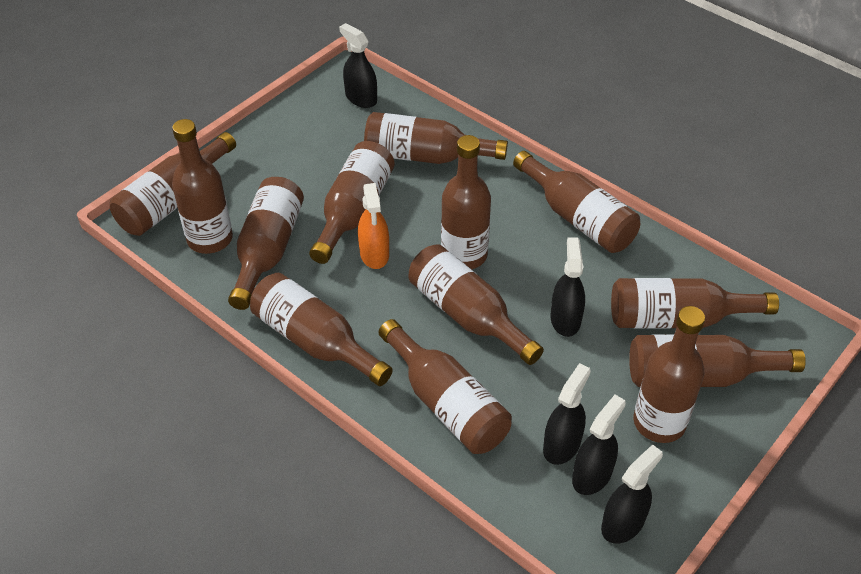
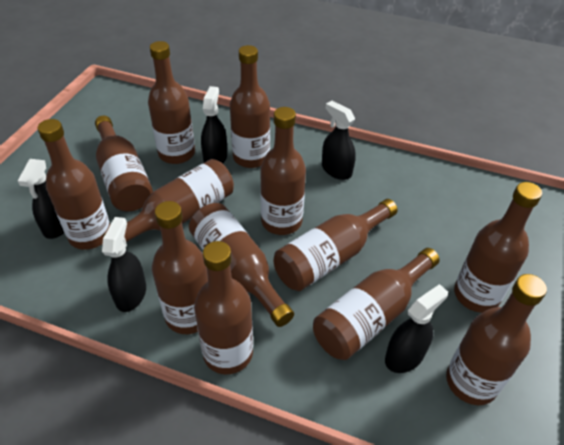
orange spray bottle: [358,183,389,269] = 1 -> none = 0

